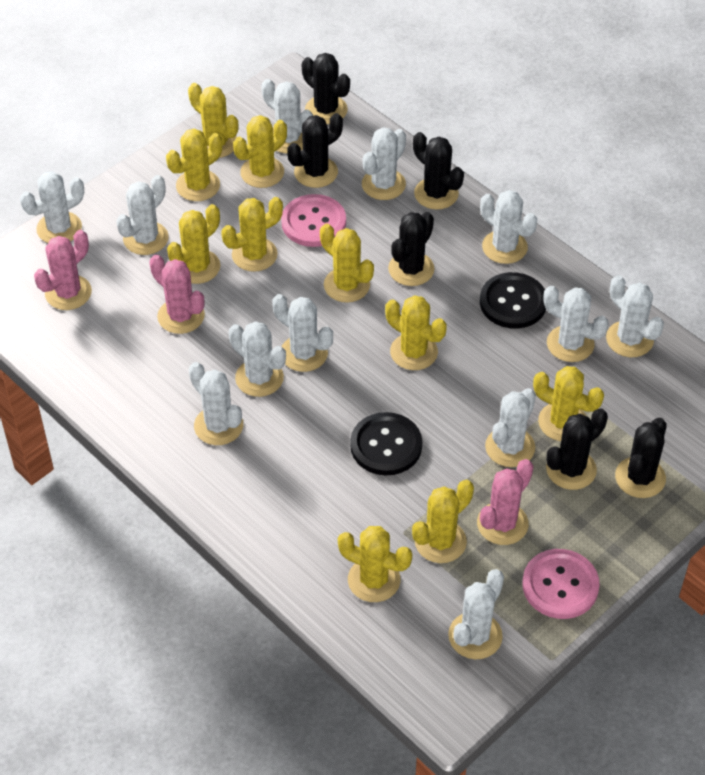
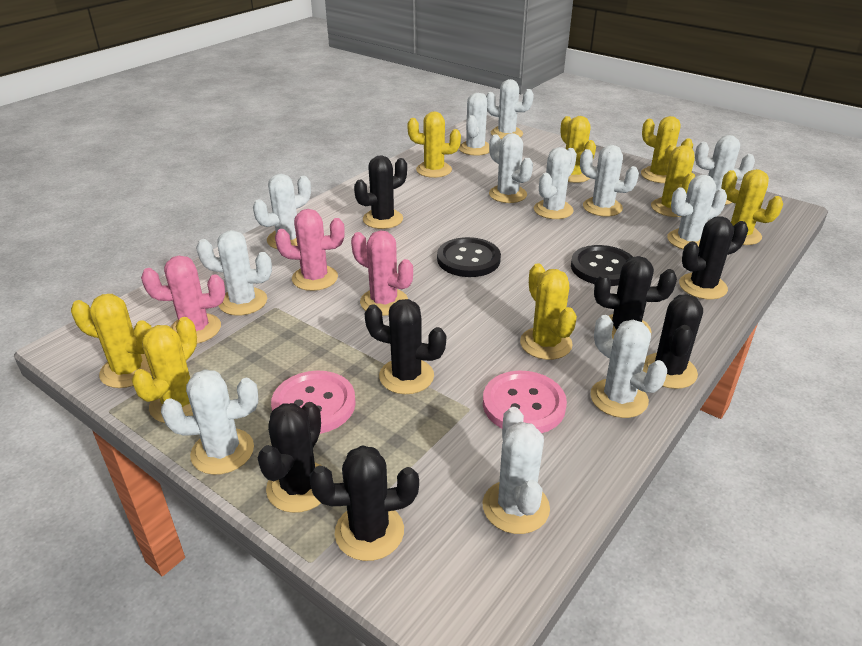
black cactus: [287,113,343,188] [302,53,350,124] [388,212,435,286] [413,132,464,210] [546,408,608,490] [615,418,667,498] = 6 -> [258,402,322,513] [310,445,419,561] [354,155,407,229] [364,299,446,394] [594,256,677,339] [643,294,703,389] [679,216,748,300] = 7
yellow cactus: [166,129,222,201] [167,204,220,284] [188,83,238,158] [221,197,283,272] [233,115,287,188] [320,224,374,303] [338,526,412,602] [385,295,447,370] [412,480,474,563] [533,366,604,441] = 10 -> [71,294,152,388] [131,317,197,423] [407,111,461,178] [520,263,577,360] [560,116,596,183] [641,116,693,183] [651,144,695,217] [721,169,783,245] = 8

